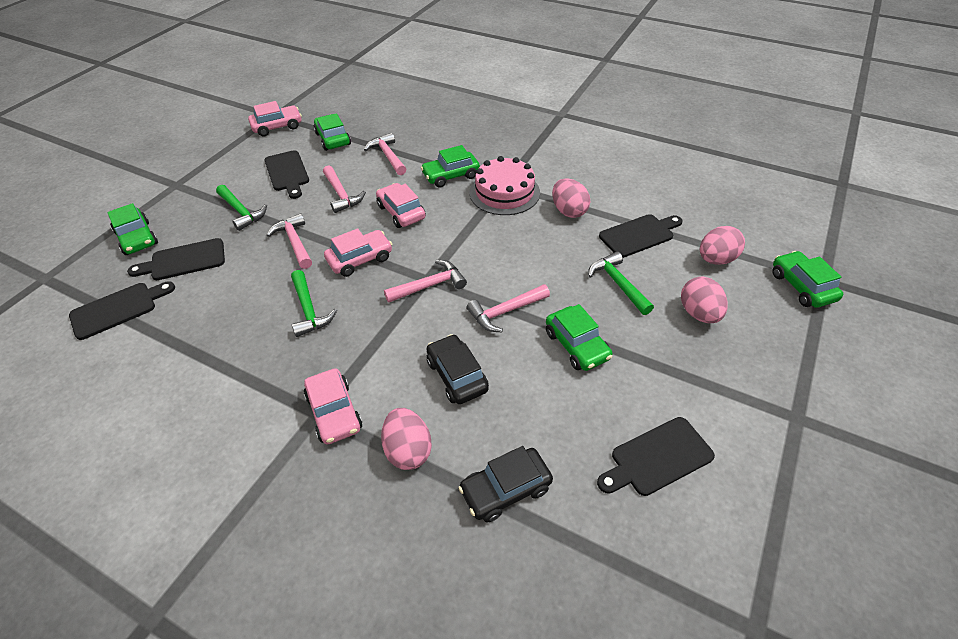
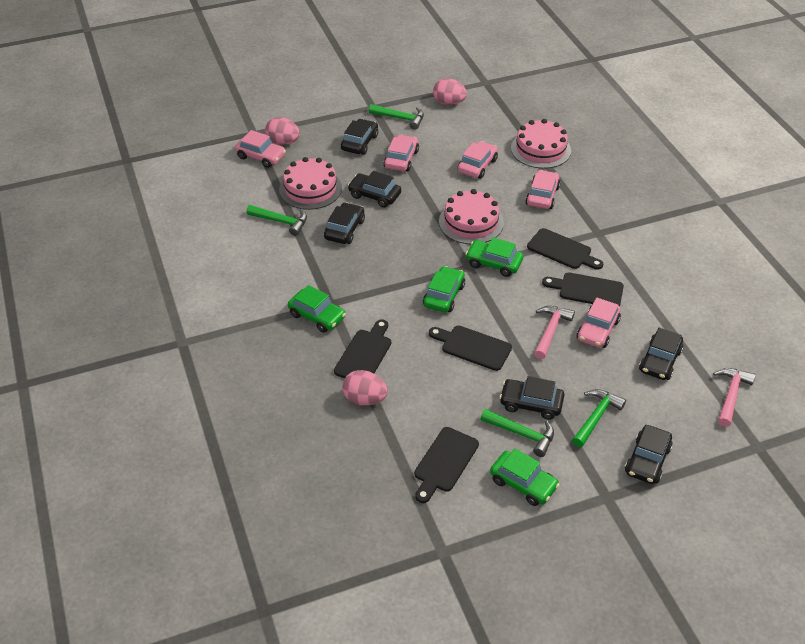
black car: [426,334,489,404] [458,446,553,522] = 2 -> [324,202,365,244] [341,119,378,155] [348,171,401,208] [499,376,564,420] [625,425,673,484] [639,328,683,380] = 6
green car: [107,203,158,255] [314,113,351,151] [421,145,480,188] [546,304,613,371] [772,251,843,308] = 5 -> [288,285,346,333] [423,266,465,313] [466,238,523,277] [490,449,560,506] = 4
green hammer: [216,185,267,231] [291,270,337,337] [588,252,654,315] = 3 -> [246,205,307,236] [369,104,424,130] [480,409,554,457] [572,389,626,447] = 4
pink cake: [469,156,540,215] = 1 -> [279,157,342,210] [439,189,504,244] [511,119,571,169] = 3
pink car: [248,101,302,137] [304,368,362,444] [324,228,392,277] [376,183,426,228] = 4 -> [235,130,286,168] [384,135,419,171] [458,141,498,179] [525,170,561,209] [577,297,621,348] = 5
pink egg: [381,408,432,470] [552,178,590,218] [681,277,728,323] [700,226,745,265] = 4 -> [265,117,300,145] [342,370,388,406] [433,78,467,105] = 3
pink hammer: [267,213,312,269] [323,165,366,213] [364,133,406,175] [384,260,467,303] [467,284,550,332] = 5 -> [534,306,575,359] [713,368,756,427] = 2

